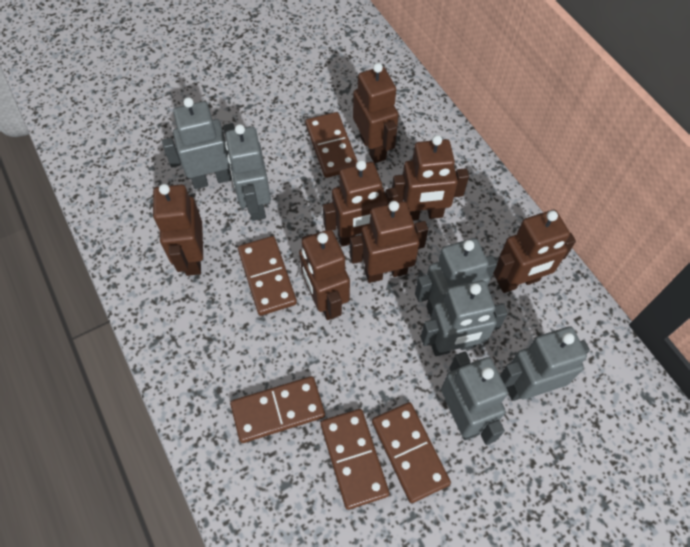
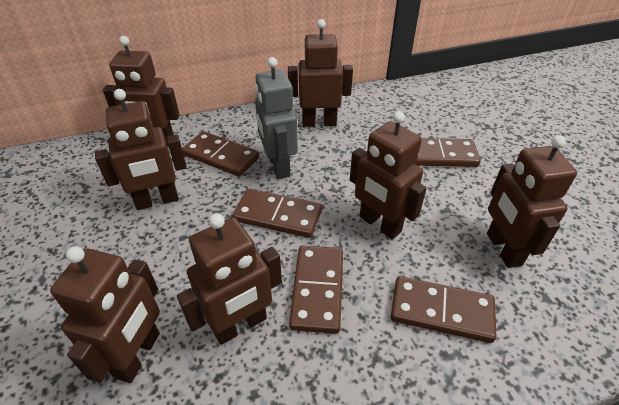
grey robot: [162,97,235,189] [225,124,271,221] [415,238,497,317] [421,280,508,356] [441,351,508,445] [500,326,590,401] = 6 -> [255,57,298,179] = 1

